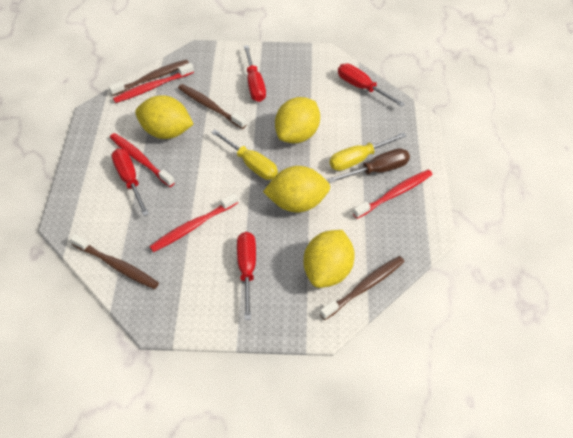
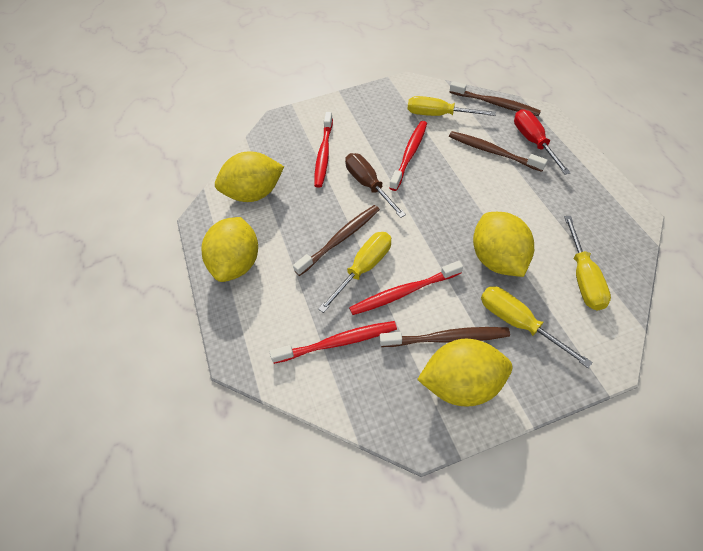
red screwdriver: [112,149,149,216] [237,232,256,320] [244,45,266,102] [338,63,405,107] = 4 -> [514,109,571,175] = 1
yellow screwdriver: [211,130,278,180] [330,132,406,171] = 2 -> [318,232,391,313] [408,96,496,116] [481,286,593,368] [564,216,611,311] = 4

